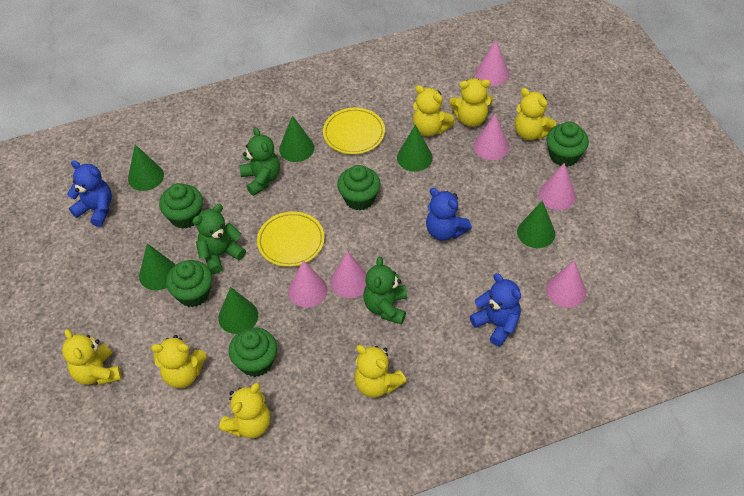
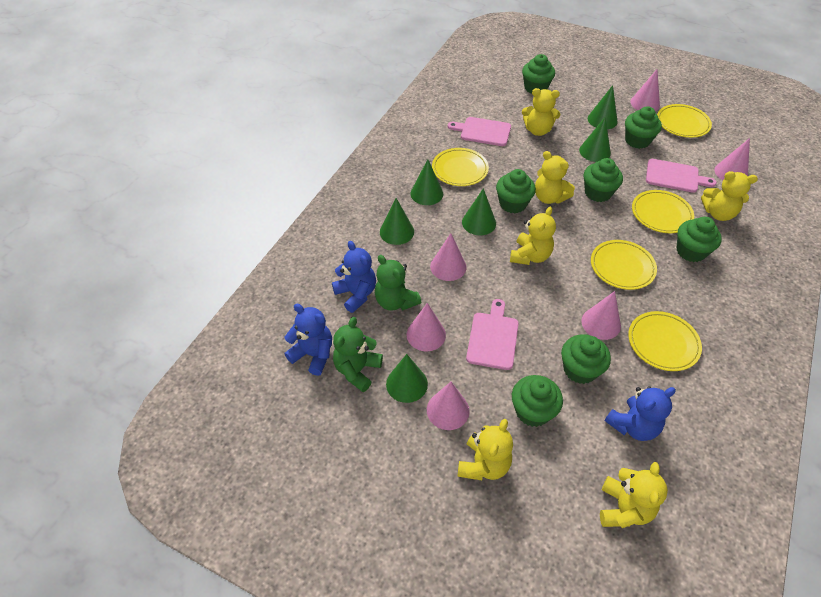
green cupcake: [159,183,203,229] [166,260,212,307] [229,327,277,377] [337,165,381,210] [546,121,589,167] = 5 -> [496,169,536,214] [512,375,563,427] [522,54,555,93] [561,334,611,384] [584,158,623,202] [625,106,662,149] [677,217,722,262] = 7
green teddy bear: [192,204,246,274] [239,127,280,196] [363,257,407,324] = 3 -> [333,317,383,392] [375,255,421,311] = 2
pink cutting board: none = 0 -> [448,117,511,146] [466,299,519,370] [646,159,717,193] = 3
yellow plate: [257,212,325,267] [323,108,385,154] = 2 -> [432,148,489,186] [591,240,657,290] [628,311,702,371] [632,190,694,233] [657,104,712,138] = 5
yellow teddy bear: [62,329,122,385] [151,335,207,388] [219,383,270,438] [354,345,407,398] [413,85,455,136] [449,79,493,127] [515,88,556,140] = 7 -> [457,419,513,480] [510,207,556,265] [522,88,560,136] [535,151,575,204] [600,462,668,528] [701,171,758,221] = 6

